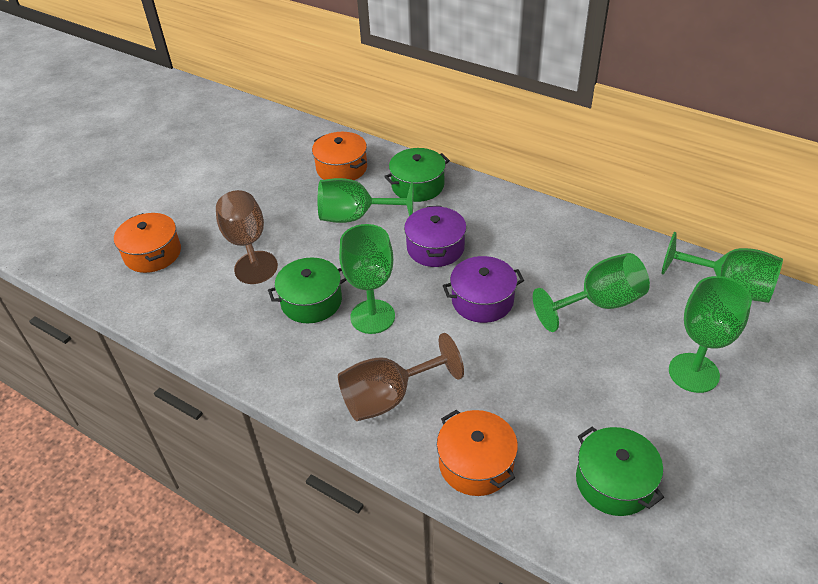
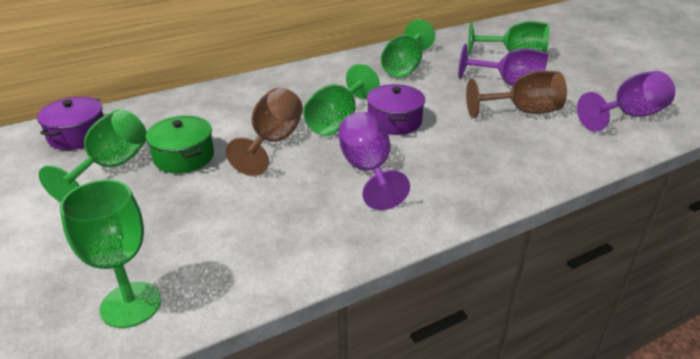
green pot: [268,257,346,323] [384,148,450,202] [576,427,664,516] = 3 -> [146,116,214,173] = 1
orange pot: [114,213,181,273] [312,132,367,180] [437,409,518,496] = 3 -> none = 0
purple goblet: none = 0 -> [338,112,410,210] [458,44,548,86] [577,71,675,132] = 3

